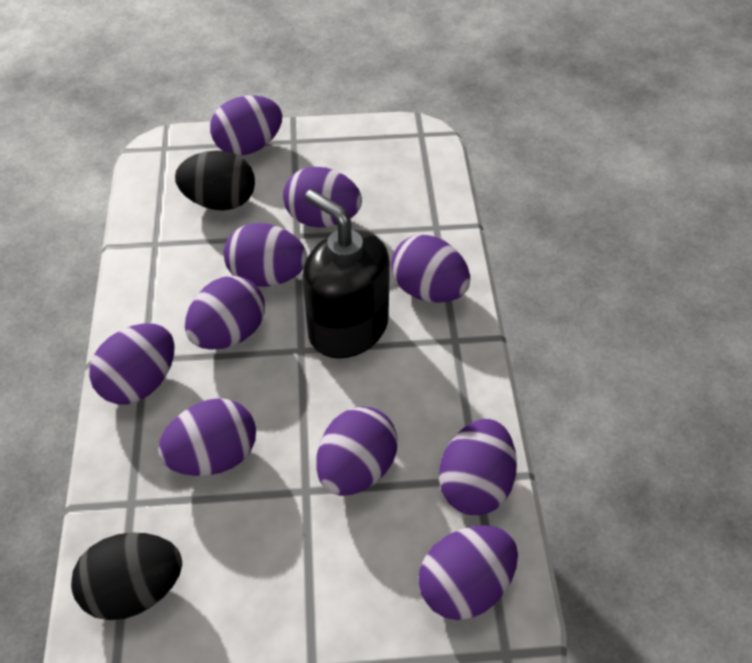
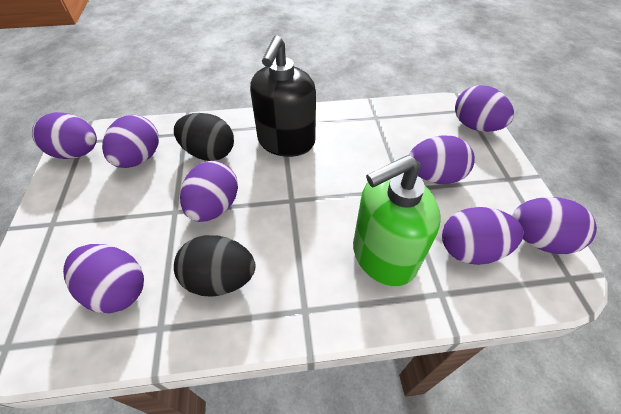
green soap dispenser: none = 0 -> [353,155,441,286] = 1
purple egg: [89,324,175,404] [158,398,256,476] [185,276,265,350] [210,95,282,156] [224,223,307,287] [283,167,362,228] [316,407,397,496] [391,235,470,303] [418,525,518,620] [439,419,517,515] = 10 -> [32,112,97,159] [63,244,144,313] [102,115,159,168] [180,161,238,222] [409,135,475,184] [442,207,524,265] [455,85,514,132] [512,197,597,254] = 8

